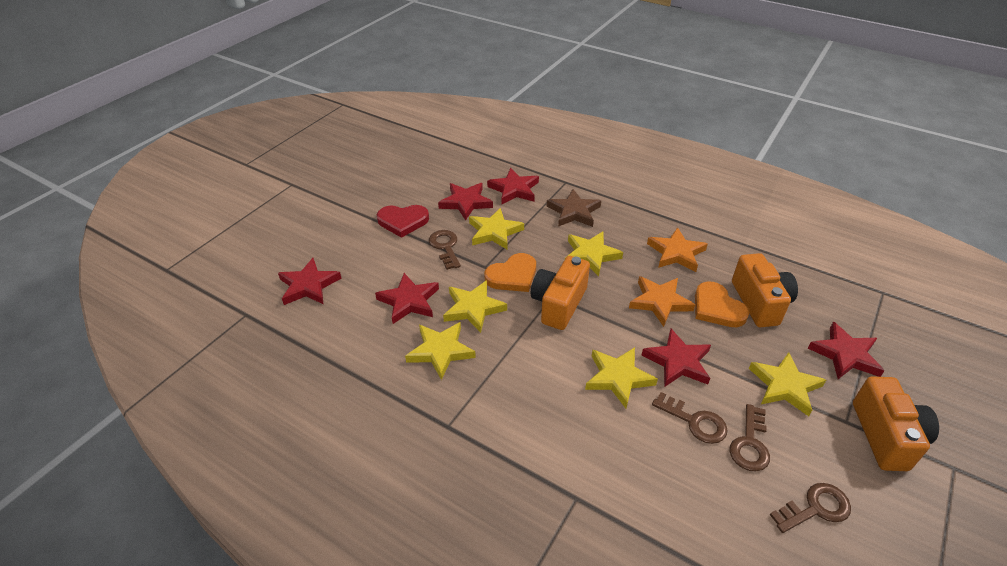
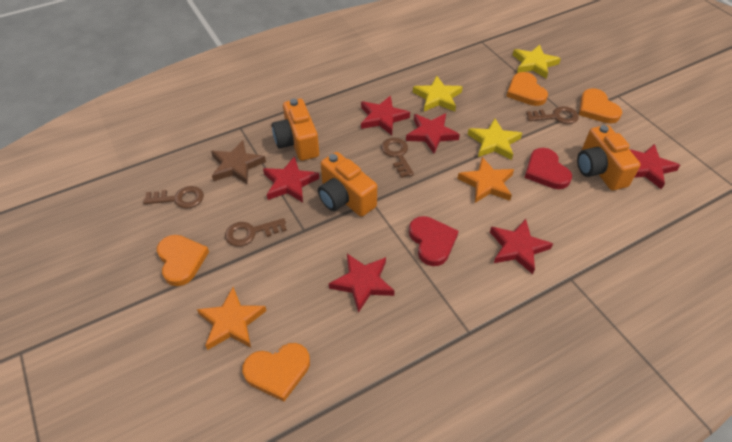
orange heart: [485,253,536,292] [695,282,749,327] = 2 -> [157,235,209,286] [242,343,310,402] [506,72,548,106] [579,88,622,124] = 4
red heart: [377,205,429,238] = 1 -> [409,216,458,266] [524,148,572,189] = 2
yellow star: [405,322,476,380] [443,280,507,333] [469,208,524,249] [565,231,623,276] [585,347,658,408] [749,352,826,416] = 6 -> [413,76,463,112] [468,119,522,160] [513,44,561,79] = 3

